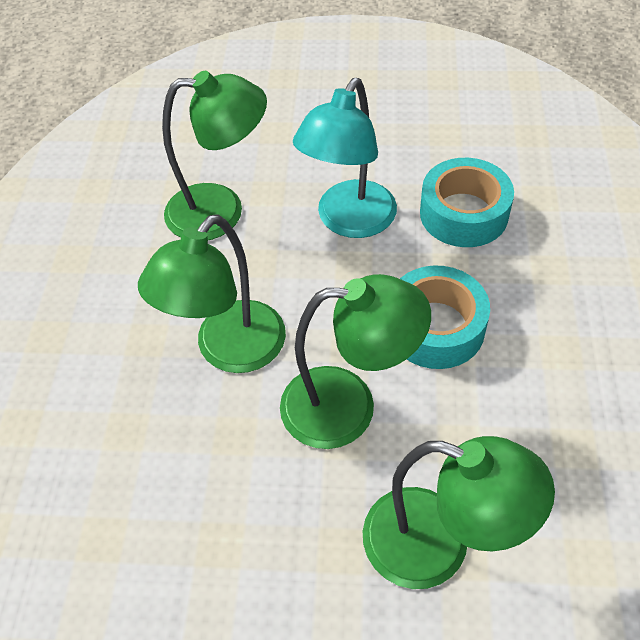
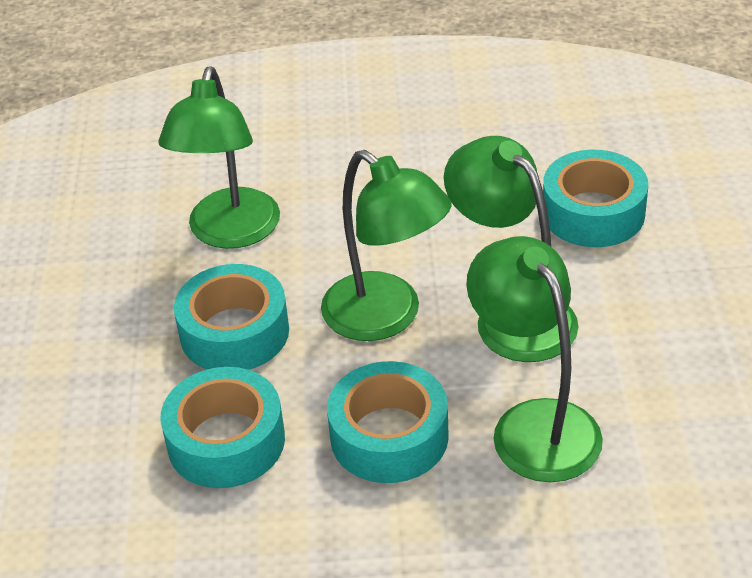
turquoise lamp: [293,78,397,238] = 1 -> none = 0
turquoise tape: [400,265,490,369] [420,158,514,247] = 2 -> [160,367,285,488] [174,264,289,370] [327,361,449,483] [543,150,648,247] = 4

